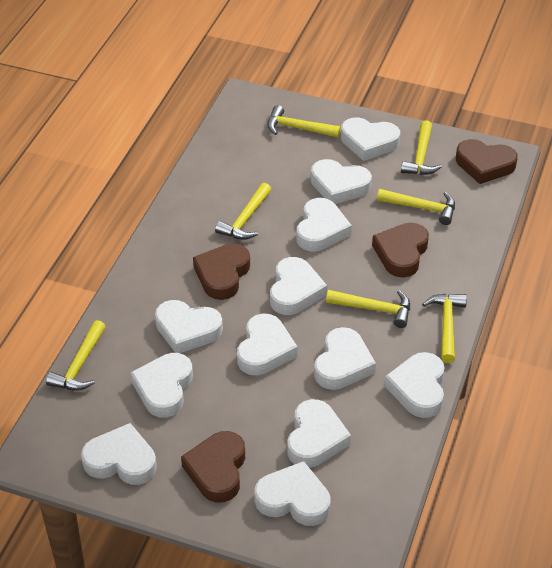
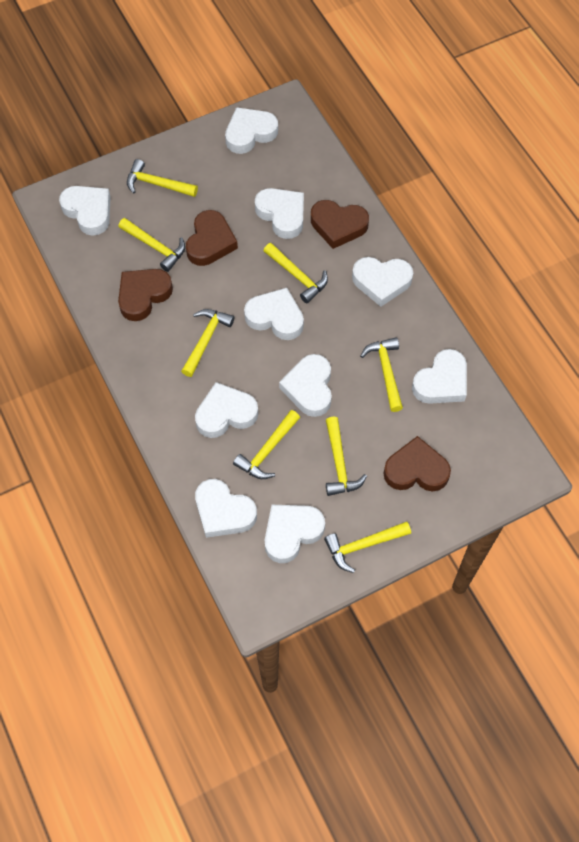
white heart: [81,423,157,485] [130,353,193,418] [155,300,223,353] [237,313,298,375] [254,461,331,526] [270,257,327,315] [287,399,351,468] [296,198,352,252] [311,159,372,204] [314,327,376,390] [341,117,400,161] [384,352,445,418] = 12 -> [59,186,111,236] [195,382,258,438] [195,479,257,538] [225,107,278,154] [244,288,304,340] [255,188,304,239] [265,505,325,563] [279,354,332,417] [352,257,413,307] [412,349,467,404] = 10
yellow hammer: [46,320,106,391] [215,183,272,240] [267,105,341,138] [326,290,410,328] [377,189,455,225] [401,120,442,175] [422,294,467,363] = 7 -> [118,218,185,272] [127,159,198,197] [181,309,234,377] [233,410,300,479] [263,243,328,303] [324,522,411,573] [326,417,367,496] [360,337,403,412] = 8

